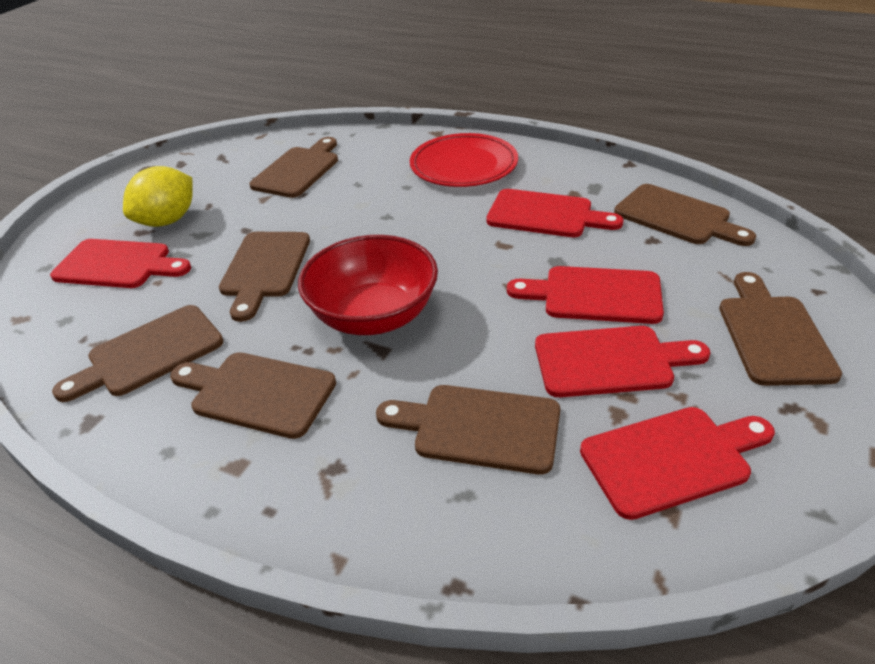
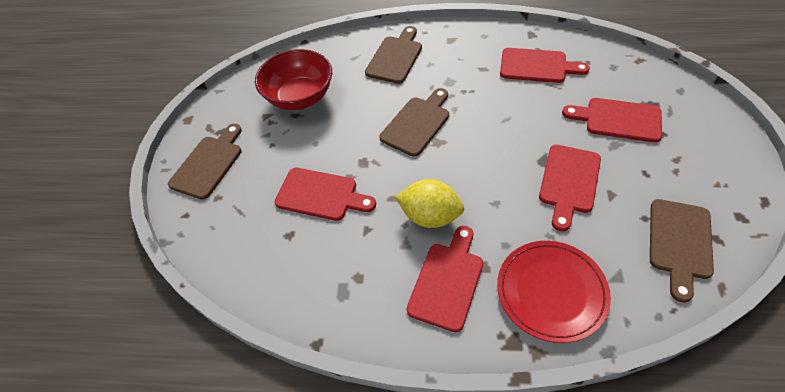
brown cutting board: [52,305,223,402] [170,352,336,439] [219,232,310,322] [249,137,338,198] [376,385,560,475] [614,184,756,246] [719,272,842,386] = 7 -> [168,124,242,200] [365,26,422,84] [380,88,449,157] [650,199,714,303] = 4

